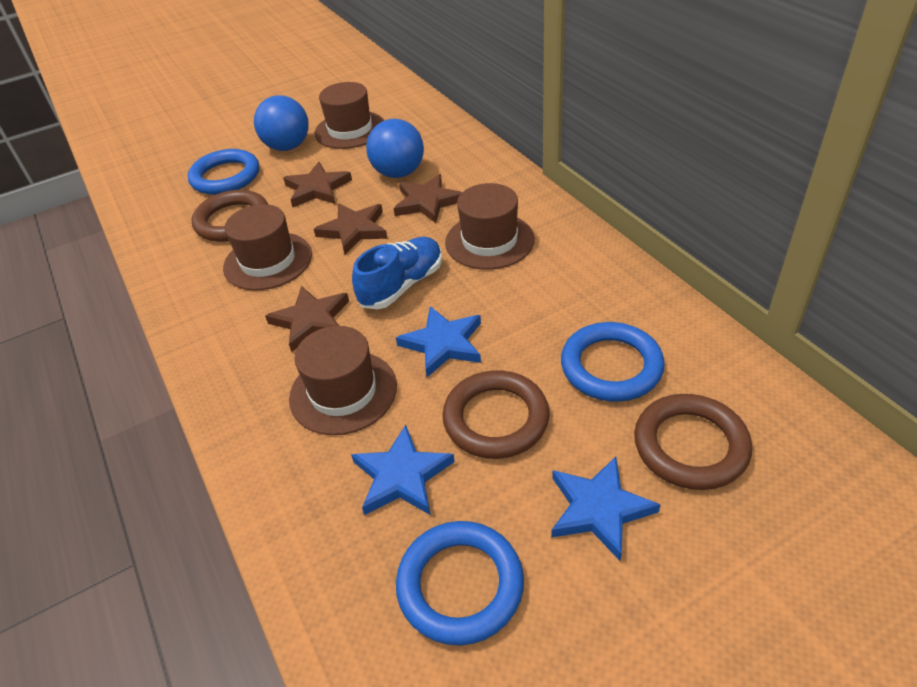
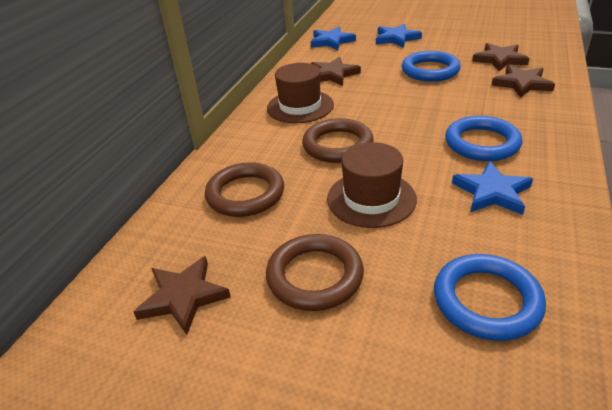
blue ball: [254,95,309,151] [366,119,424,178] = 2 -> none = 0
blue shoe: [352,237,442,309] = 1 -> none = 0
brown hat: [223,204,312,291] [289,326,397,435] [315,82,384,149] [445,183,535,270] = 4 -> [267,63,334,123] [327,142,417,228] = 2

